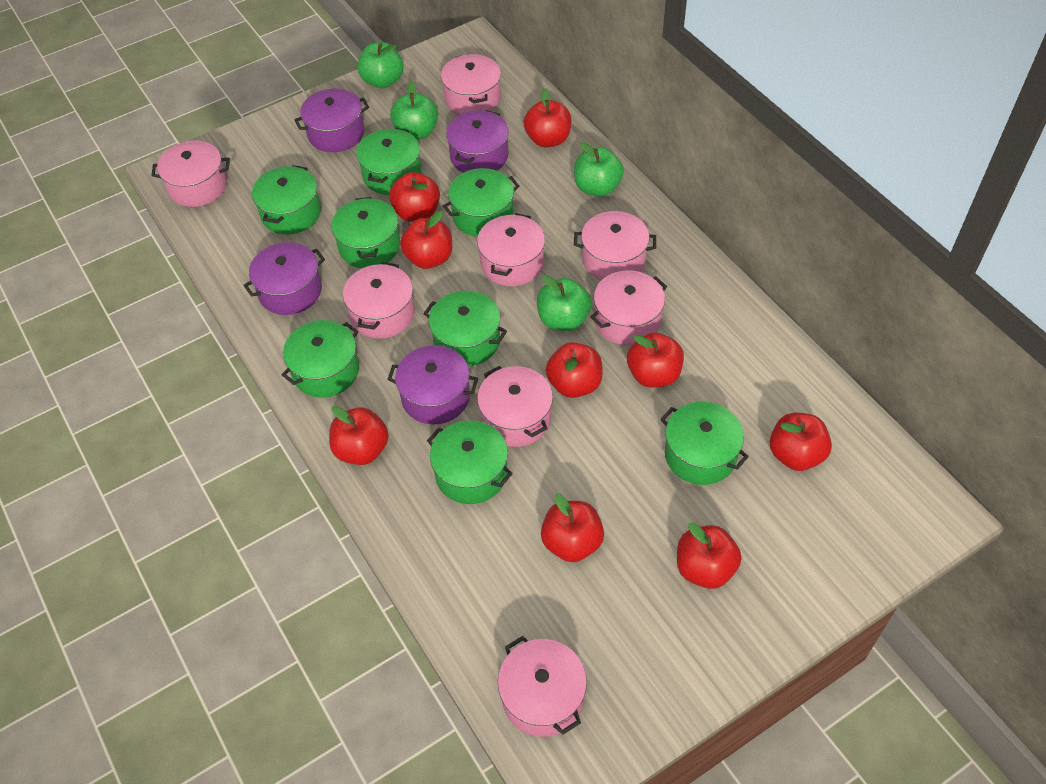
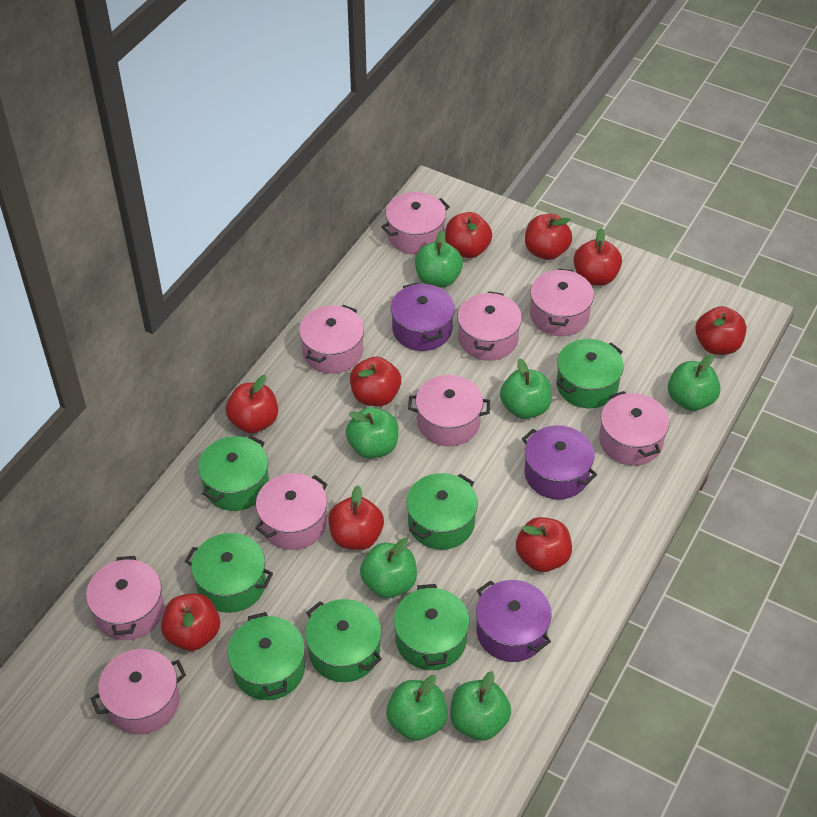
green apple: [357,42,404,88] [390,81,438,140] [537,275,591,331] [574,142,624,197] = 4 -> [346,407,399,459] [360,538,417,598] [386,675,448,741] [415,230,463,288] [450,671,511,740] [500,358,552,419] [668,354,721,411] = 7
green pot: [252,165,321,235] [282,320,359,398] [331,197,400,268] [356,128,421,195] [423,291,507,366] [427,420,513,504] [443,168,520,237] [660,402,749,485] = 8 -> [185,533,273,613] [198,435,269,511] [228,612,305,700] [305,599,382,682] [394,584,469,670] [406,473,478,550] [556,339,624,408] = 7
pink pot: [151,141,230,207] [343,262,415,339] [441,54,501,115] [477,213,545,286] [477,366,553,447] [498,636,587,737] [574,211,656,280] [590,270,667,346] = 8 -> [86,556,164,640] [90,649,186,735] [255,473,328,550] [299,305,364,374] [381,192,450,254] [408,375,490,446] [457,291,522,361] [530,268,594,336] [599,391,669,466] = 9
purple pot: [243,242,325,315] [294,89,369,152] [387,345,478,424] [446,110,509,173] = 4 -> [391,282,455,351] [476,580,552,662] [522,425,597,500] = 3

